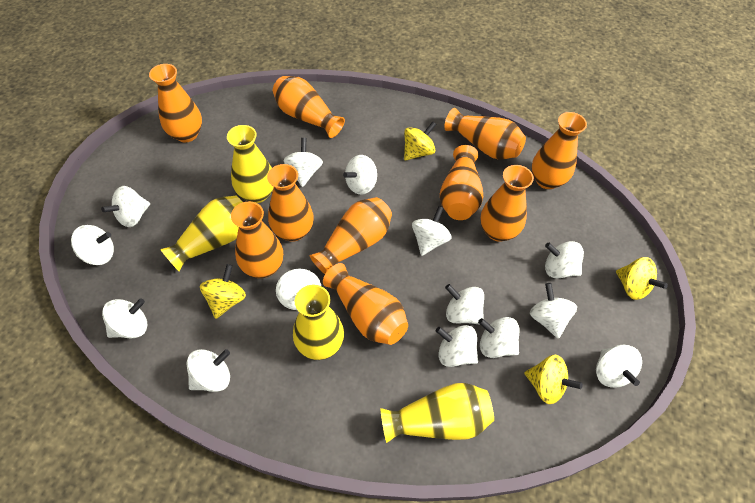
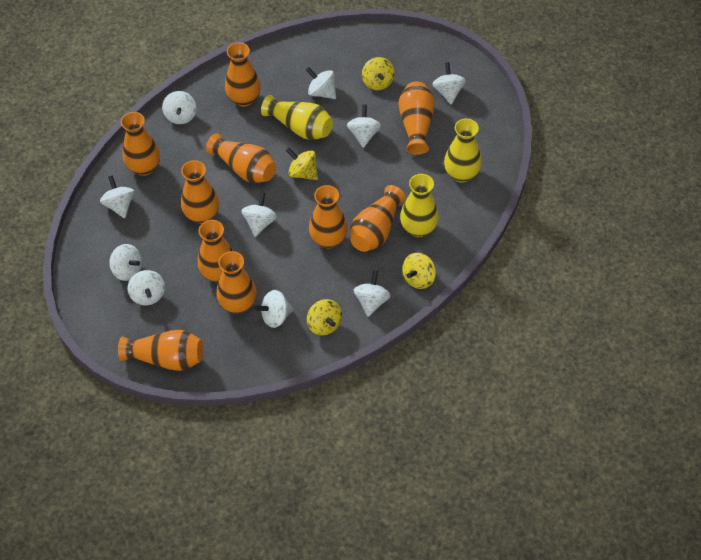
white spinning top: [71,225,114,265] [101,186,150,227] [102,298,147,338] [187,349,230,392] [276,269,321,310] [283,138,323,187] [343,155,377,195] [412,206,452,256] [436,325,478,367] [445,284,484,324] [478,317,520,358] [530,283,577,339] [545,241,584,279] [596,345,642,388] = 14 -> [100,175,134,218] [110,244,142,281] [127,270,165,305] [162,91,197,124] [241,192,277,237] [255,290,294,328] [306,67,336,99] [347,105,381,148] [354,271,390,317] [432,62,466,104] = 10
yellow vase: [160,196,243,271] [227,125,274,203] [293,285,344,360] [380,383,494,443] = 4 -> [261,95,333,140] [400,174,439,237] [444,118,482,183] = 3

